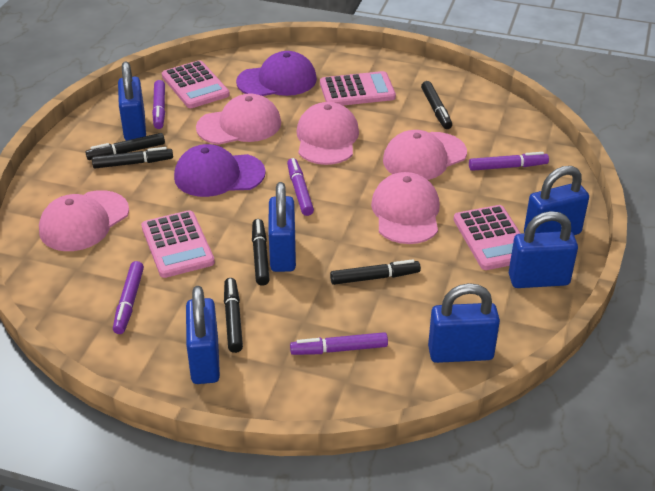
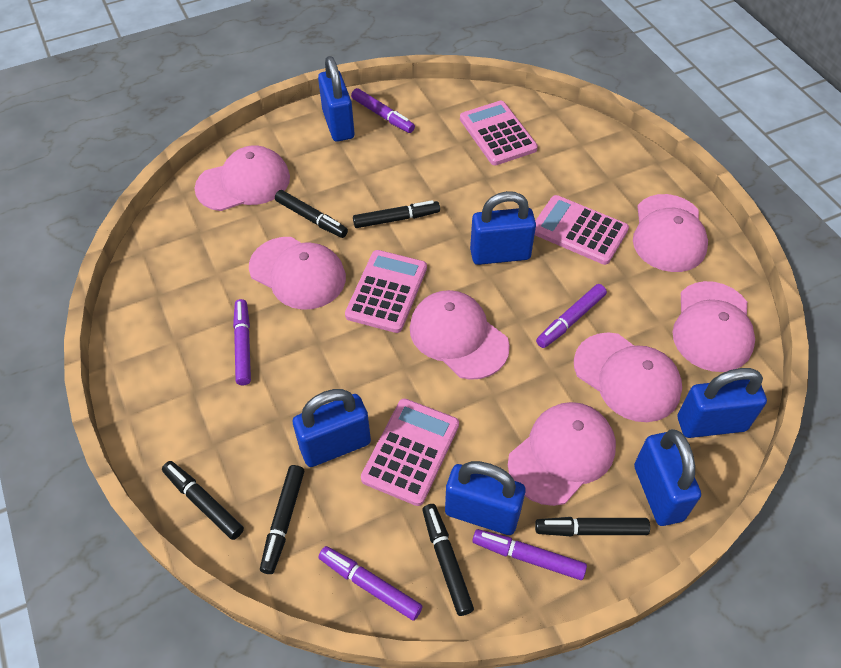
pink cap: [39,190,129,251] [196,94,281,145] [297,102,359,165] [371,172,440,244] [383,130,467,180] = 5 -> [195,145,290,211] [249,237,346,310] [410,290,510,380] [508,402,616,506] [574,332,682,422] [633,194,708,272] [673,281,755,372] = 7
purple cap: [174,144,266,197] [236,51,317,96] = 2 -> none = 0

